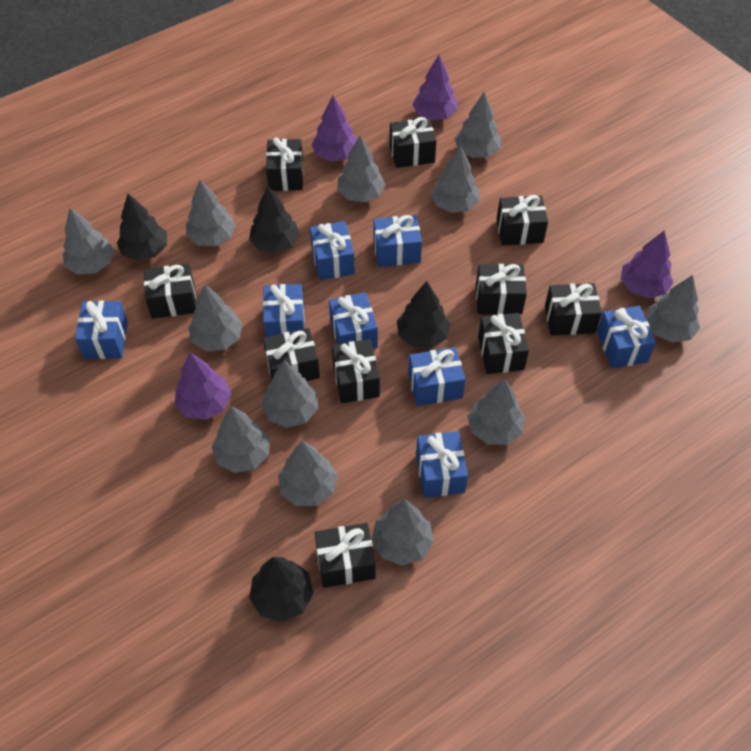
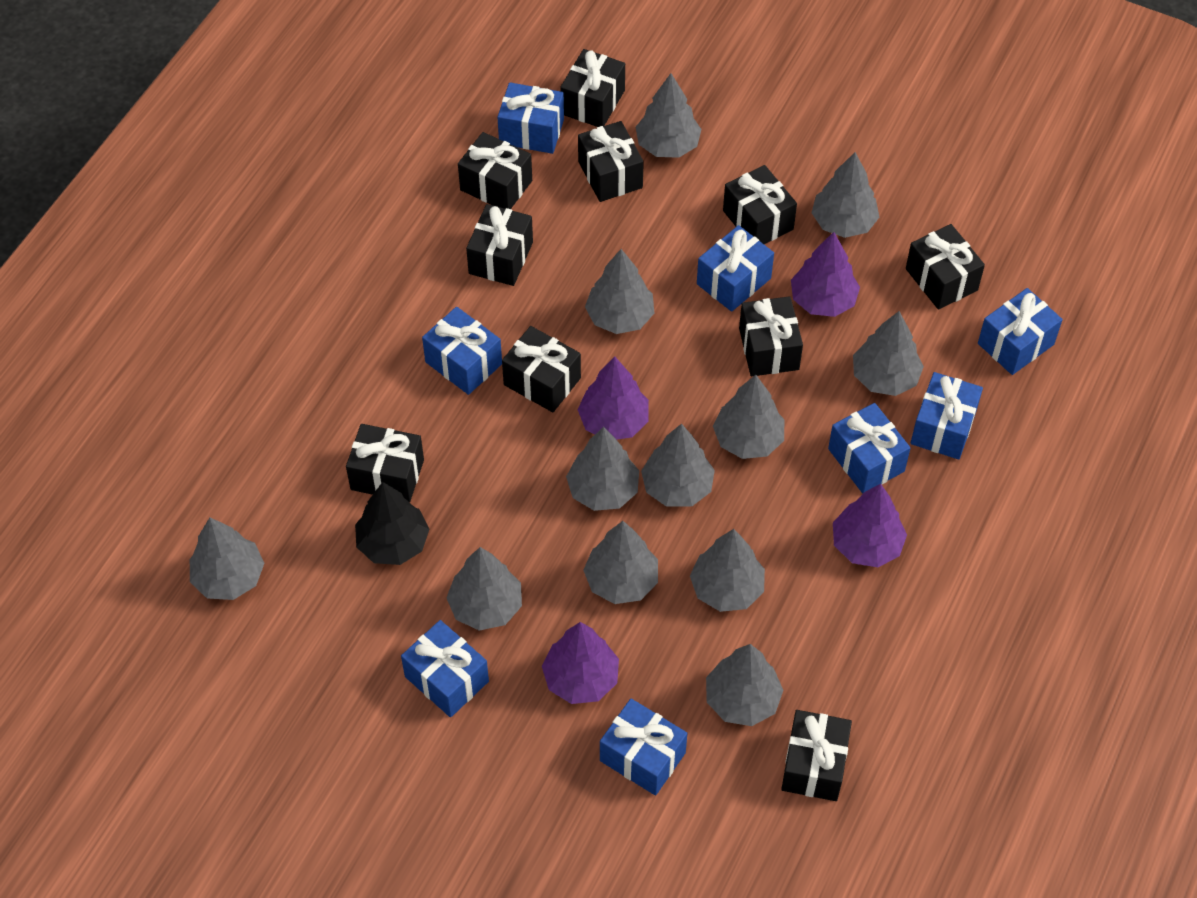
black tree: [117,193,167,261] [249,186,300,253] [249,557,314,622] [397,281,450,348] = 4 -> [355,482,430,565] = 1

